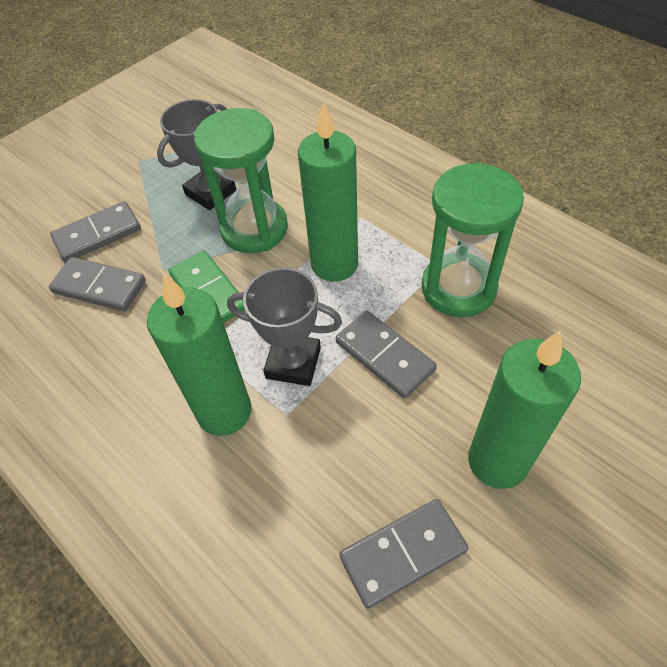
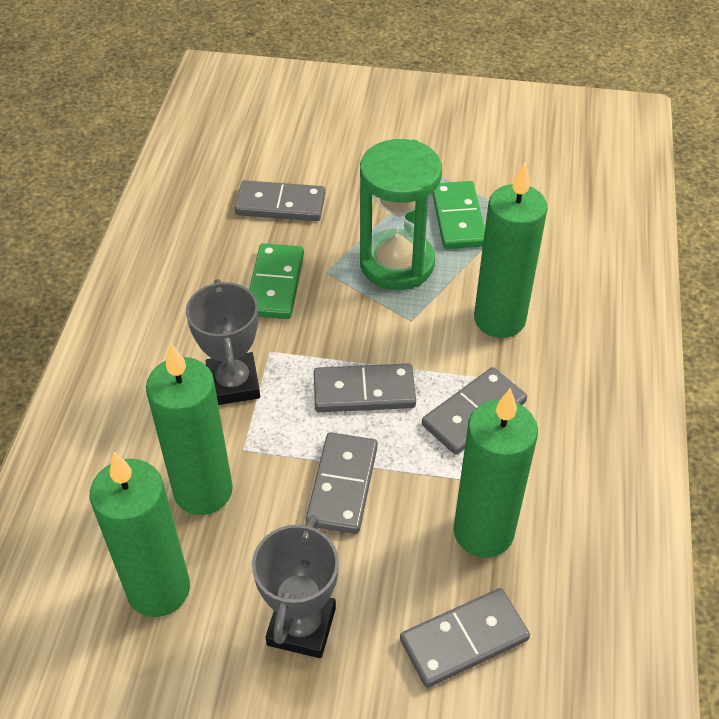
green candle: [147,273,251,436] [298,102,358,282] [468,331,581,489] = 3 -> [90,452,190,617] [146,344,233,515] [454,388,538,558] [474,162,547,338] = 4
green domino: [169,251,245,323] = 1 -> [249,243,304,319] [432,181,485,249] = 2
green hourglass: [194,108,288,253] [422,162,524,317] = 2 -> [360,139,442,290] = 1
grey domino: [49,257,146,311] [50,201,141,262] [336,311,437,399] [339,499,469,608] = 4 -> [235,180,325,221] [306,432,378,534] [314,363,416,412] [400,588,530,688] [422,367,527,455] = 5

